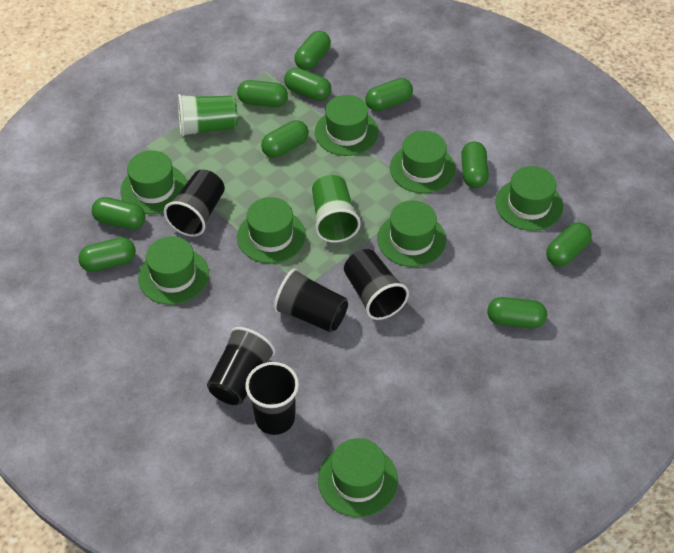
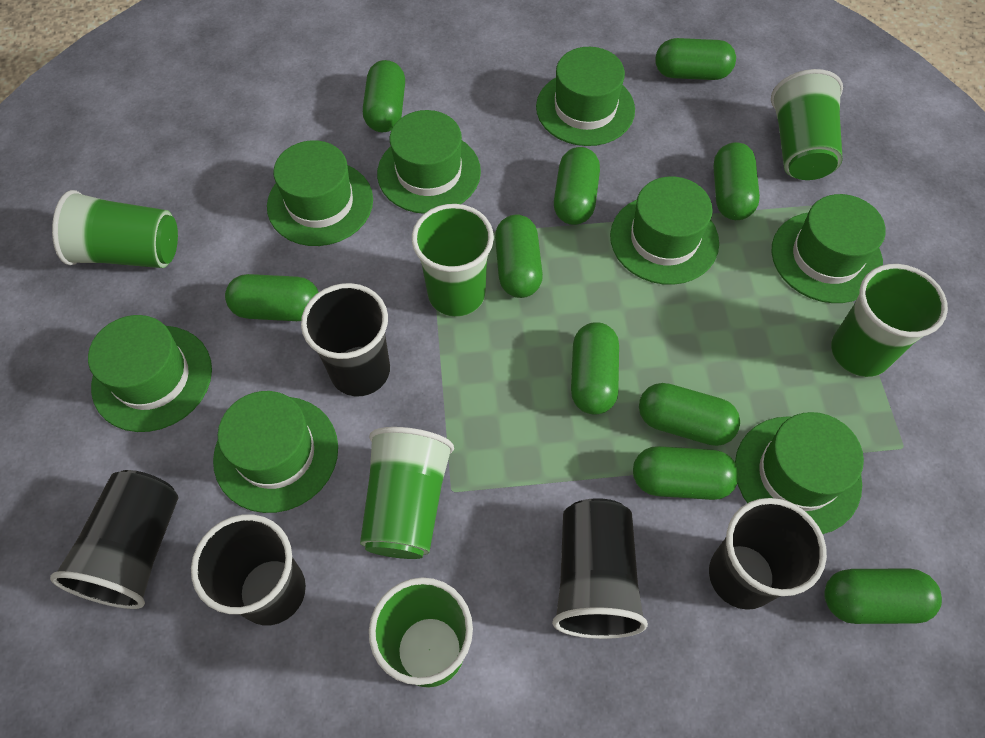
green cup: [178,94,238,137] [312,174,361,243] = 2 -> [52,190,178,268] [360,427,454,559] [369,577,473,688] [412,204,494,317] [771,69,843,180] [831,264,948,377] = 6

